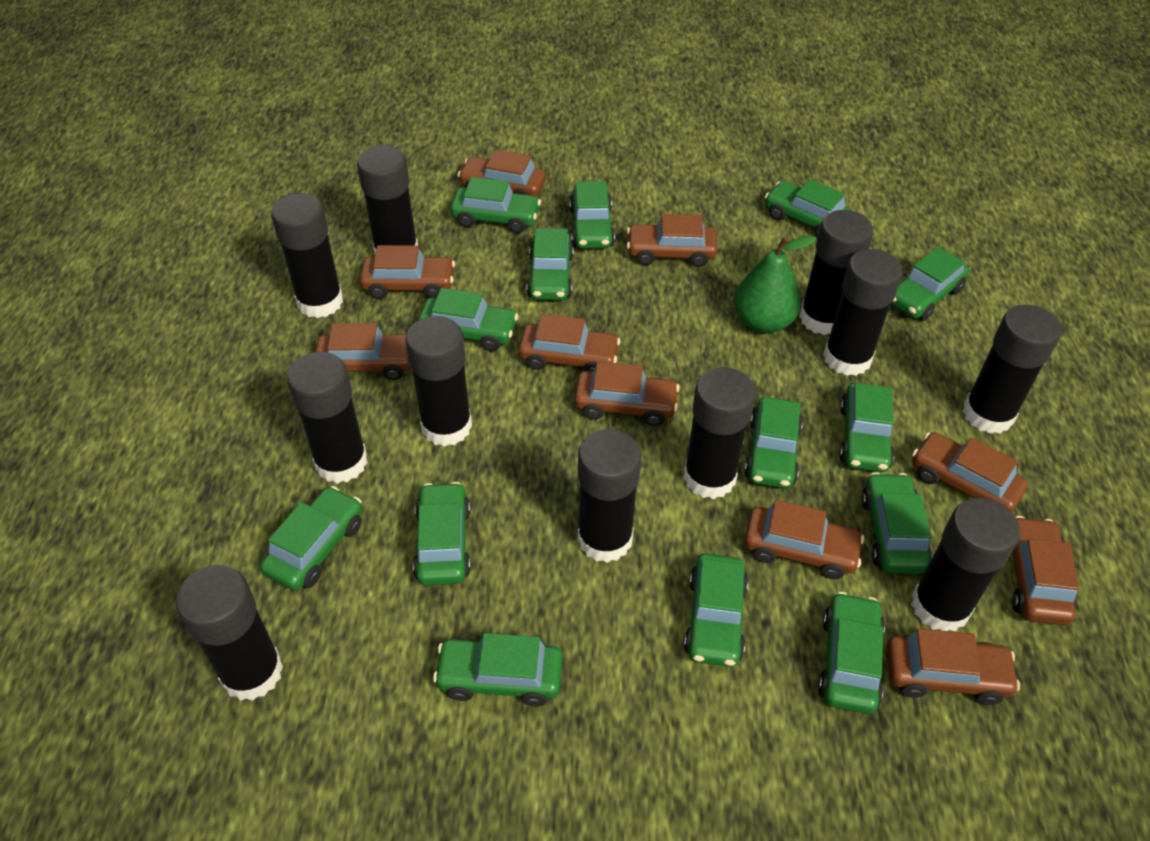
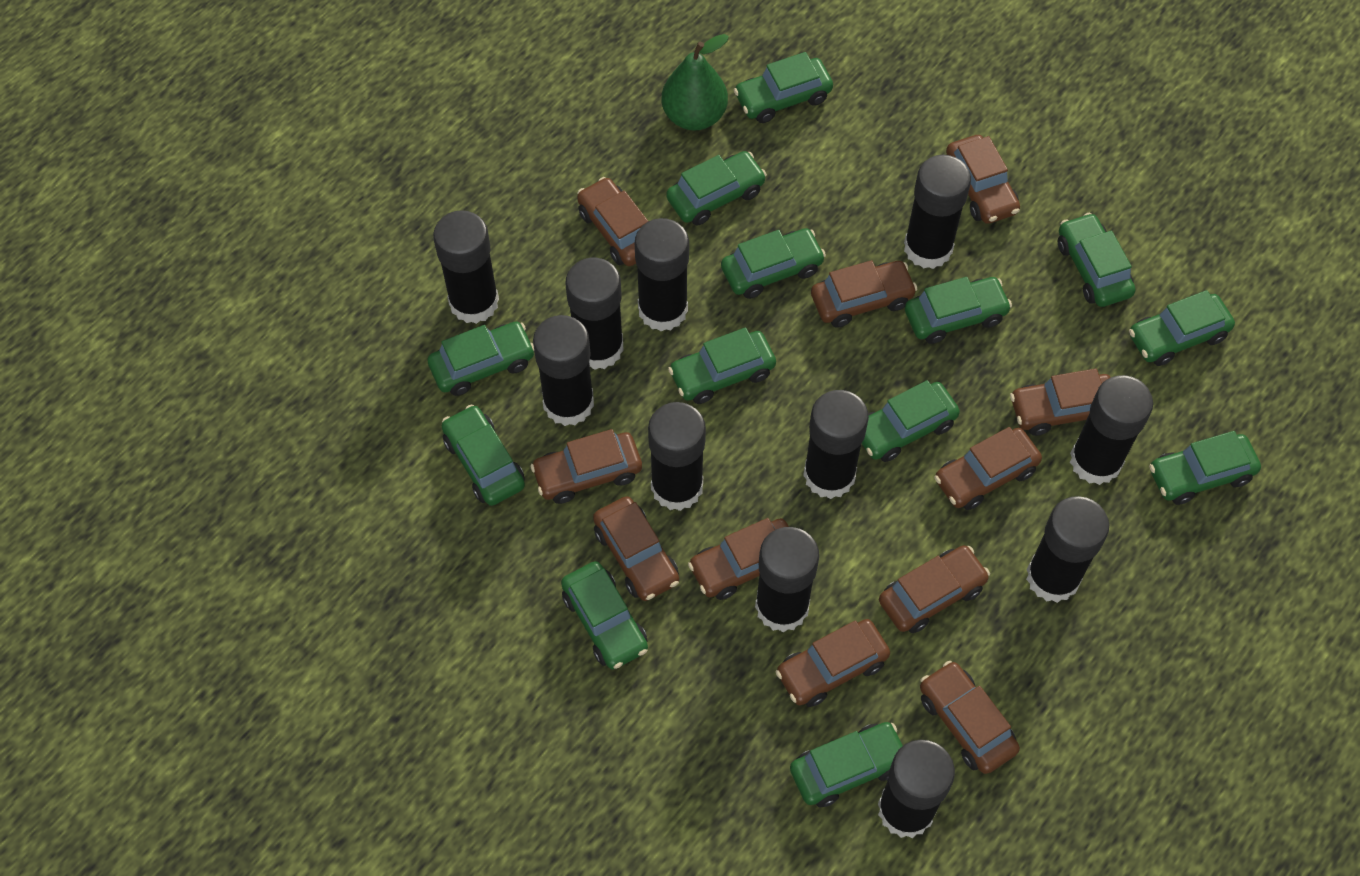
brown car: [315,323,411,380] [360,245,455,299] [457,149,546,197] [518,314,620,372] [574,361,680,426] [627,214,718,267] [744,500,864,579] [886,628,1020,705] [912,432,1028,512] [1011,516,1079,625] = 10 -> [530,429,642,504] [577,177,648,266] [593,496,679,601] [688,518,789,600] [776,619,890,707] [811,260,917,328] [879,545,990,633] [920,661,1020,774] [934,427,1042,510] [946,135,1020,224] [1010,368,1111,436] = 11
green car: [260,486,362,591] [413,482,471,585] [418,288,518,351] [433,633,562,706] [450,177,541,233] [527,228,574,300] [569,181,615,249] [684,554,748,667] [744,397,803,488] [765,179,853,238] [818,592,885,714] [839,383,895,472] [861,472,932,574] [891,247,969,321] = 14 -> [427,321,534,396] [442,404,525,506] [561,561,648,669] [666,151,767,226] [668,327,776,404] [721,228,826,299] [734,52,833,123] [790,722,903,807] [862,380,960,462] [905,277,1012,344] [1058,212,1135,307] [1129,290,1235,366] [1149,431,1261,505] = 13

